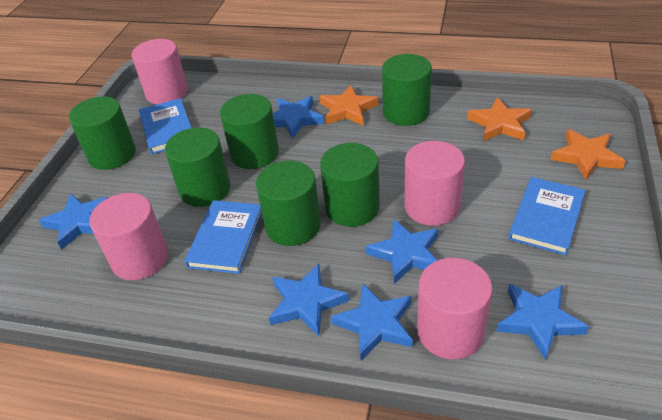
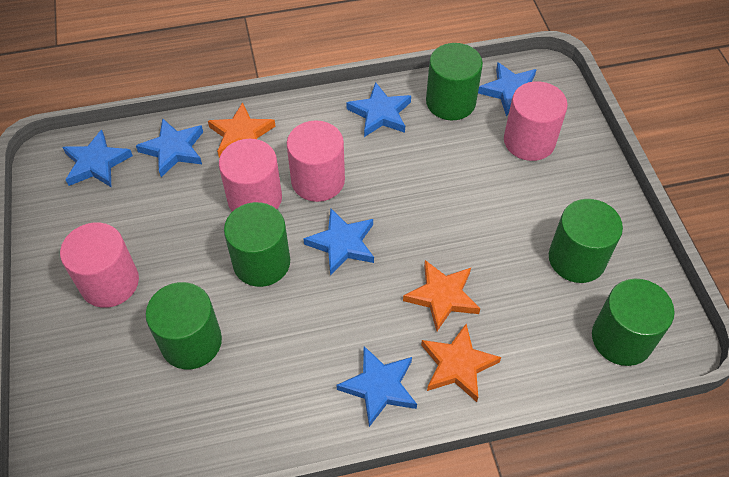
blue book: [139,98,192,154] [184,200,262,274] [509,177,586,255] = 3 -> none = 0
green cylinder: [69,96,136,170] [165,128,231,207] [220,94,279,169] [256,161,321,246] [320,143,380,227] [382,54,432,126] = 6 -> [146,282,222,369] [224,202,290,287] [426,43,483,120] [549,199,623,283] [592,279,675,366] = 5

